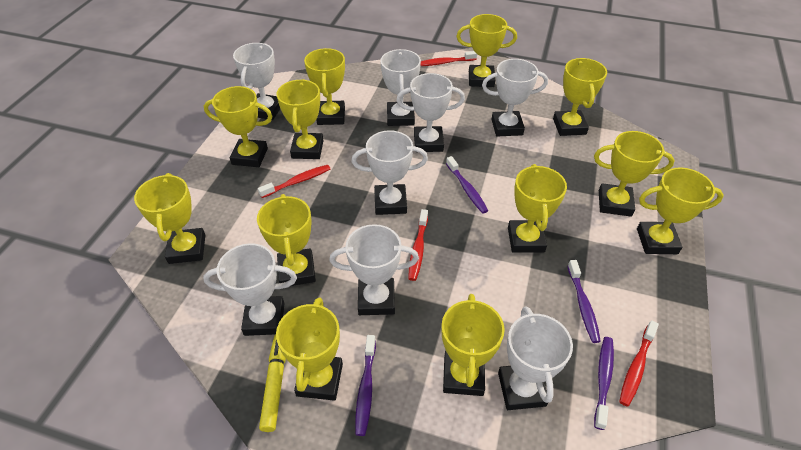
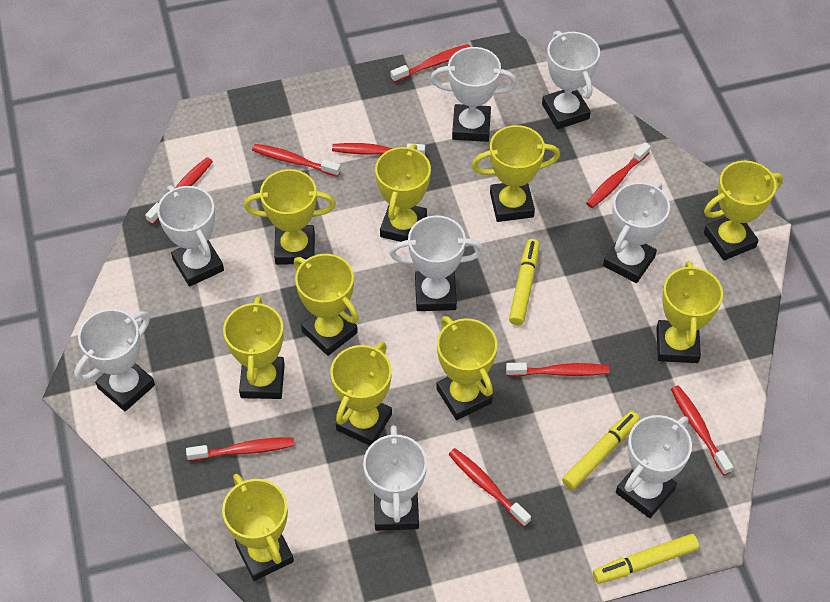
purple toothbrush: [355,335,376,436] [446,156,488,214] [567,260,601,343] [594,337,614,430] = 4 -> none = 0
red toothbrush: [258,165,330,198] [408,209,428,281] [421,51,477,66] [619,320,659,407] = 4 -> [145,157,213,225] [186,437,294,461] [252,144,341,177] [332,143,425,155] [391,44,470,83] [448,448,531,527] [506,363,609,377] [586,142,651,208] [671,385,733,475] = 9
yellow marker: [259,334,286,432] = 1 -> [509,239,539,325] [562,411,640,490] [593,534,699,584] = 3
yellow trophy: [134,173,205,264] [204,86,272,167] [257,194,316,286] [276,79,323,159] [276,298,343,401] [304,48,345,125] [441,294,505,396] [456,14,517,87] [508,164,567,253] [553,58,607,136] [594,131,675,217] [637,167,724,254] = 12 -> [222,474,294,581] [223,296,285,399] [244,169,336,265] [294,254,359,356] [330,342,392,446] [375,144,431,242] [436,316,497,420] [472,125,560,222] [656,261,723,363] [704,161,783,260] = 10

